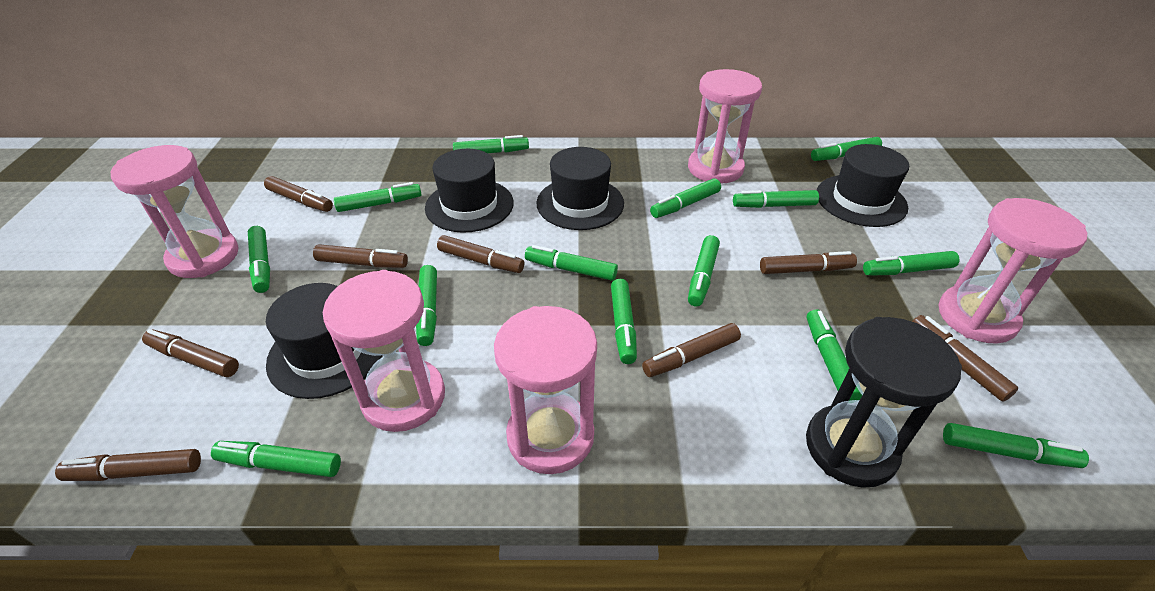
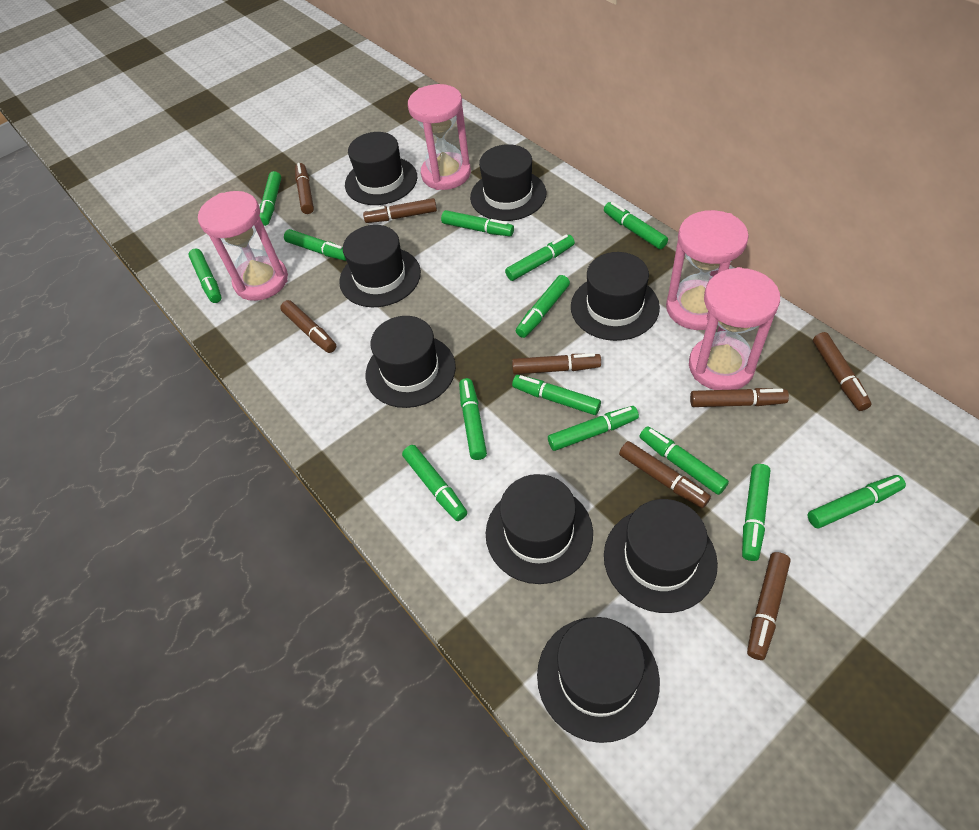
black hat: [266,283,382,399] [425,149,514,233] [536,147,624,230] [816,144,909,227] = 4 -> [339,225,421,307] [345,132,417,205] [366,316,456,408] [470,144,546,221] [486,474,593,584] [537,617,660,743] [571,252,660,341] [604,499,718,613] = 8
black hourglass: [806,317,962,488] = 1 -> none = 0
pink hourglass: [111,145,238,278] [323,270,445,432] [494,306,597,474] [688,69,762,184] [939,198,1087,344] = 5 -> [198,191,288,301] [408,84,471,190] [666,210,749,330] [689,267,780,390] = 4

